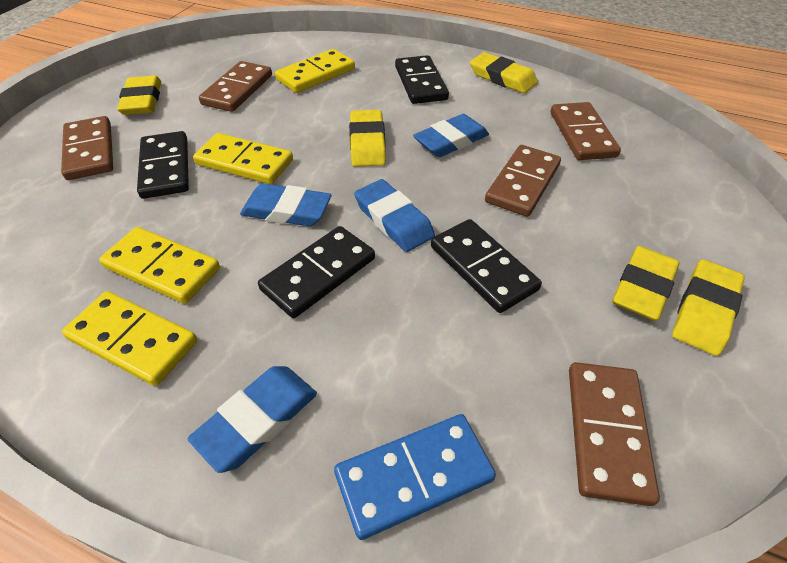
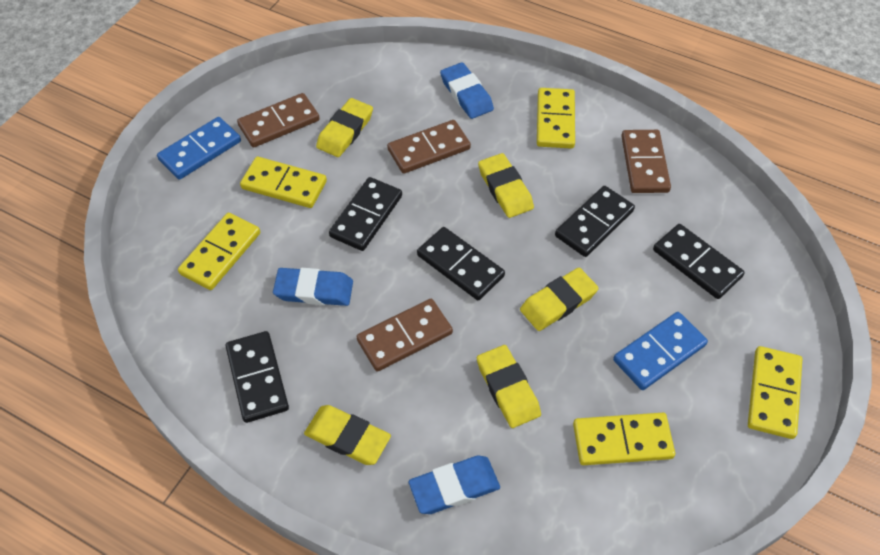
black domino: [137,131,189,199] [258,226,375,318] [395,55,449,104] [431,219,542,313] = 4 -> [226,331,289,423] [329,177,402,251] [417,227,505,300] [555,186,635,257] [653,224,745,299] = 5
blue domino: [334,414,496,540] = 1 -> [157,117,241,180] [613,312,708,390] = 2
blue eraser: [188,366,317,473] [240,183,332,226] [354,179,435,252] [413,114,489,157] = 4 -> [273,268,353,306] [409,455,500,514] [440,62,494,119] = 3
brown domino: [61,116,113,180] [199,61,272,112] [485,145,561,217] [551,102,621,160] [569,362,660,506] = 5 -> [237,93,320,148] [356,299,453,372] [387,120,471,174] [621,130,671,193] = 4
yellow domino: [62,291,197,386] [99,227,220,304] [193,133,293,184] [275,49,355,93] = 4 -> [178,213,260,290] [240,157,327,208] [537,88,575,149] [573,413,675,465] [748,346,802,439] = 5

